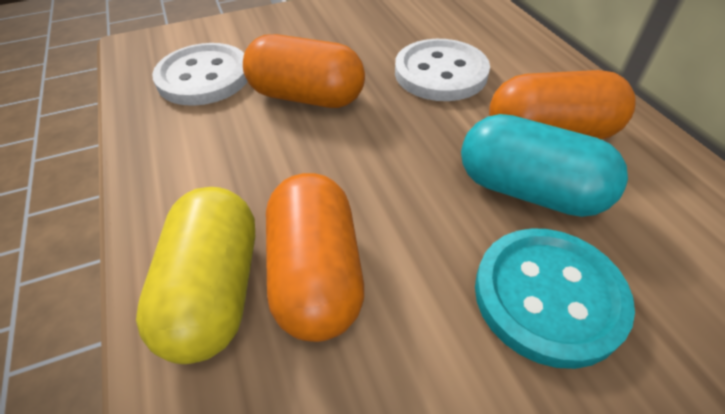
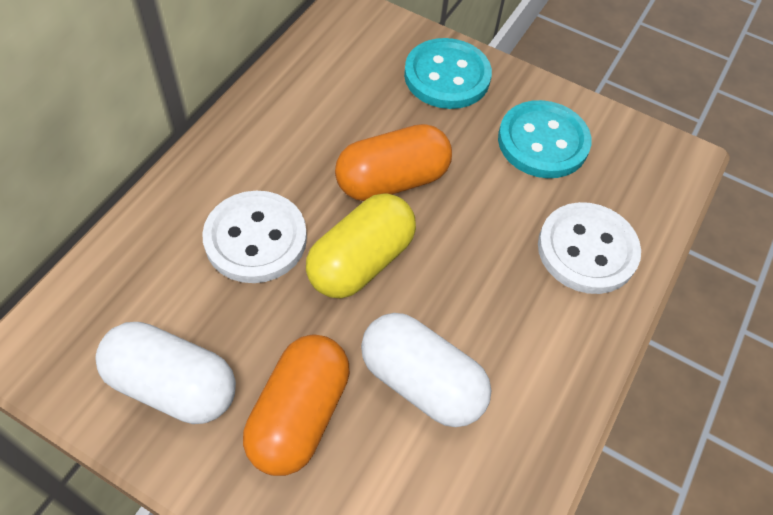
orange capsule: [243,34,365,108] [266,173,364,342] [489,70,636,139] = 3 -> [243,334,350,476] [335,124,452,201] = 2
turquoise button: [475,228,635,369] = 1 -> [404,38,492,109] [498,100,592,178] = 2
turquoise capsule: [461,114,628,217] = 1 -> none = 0
white capsule: none = 0 -> [96,322,236,424] [361,313,492,427] = 2

